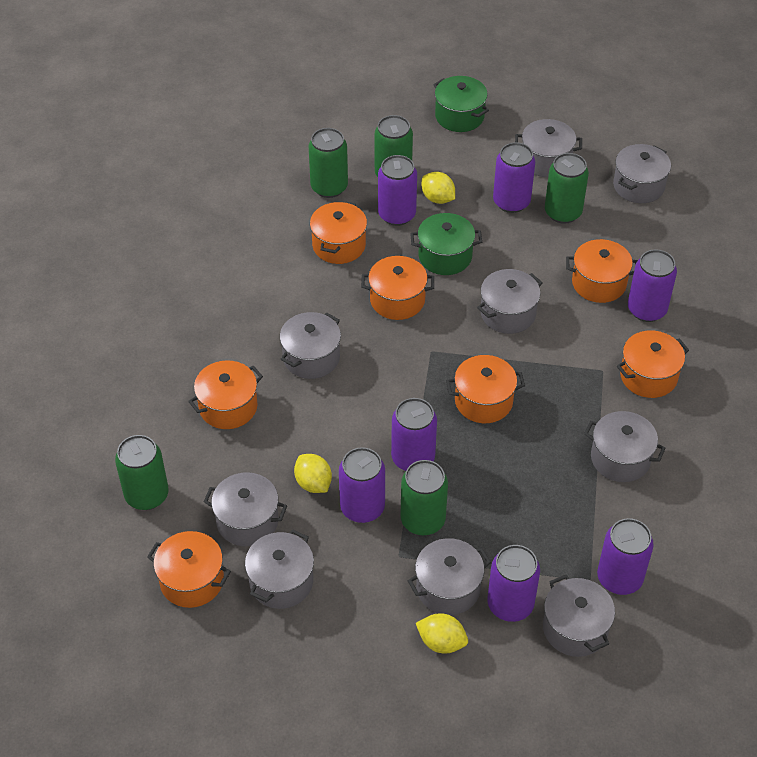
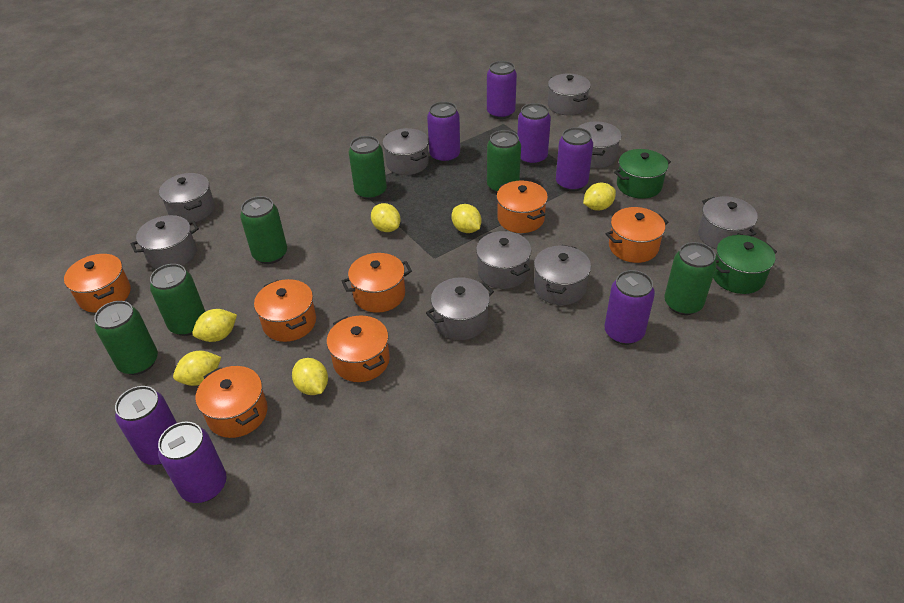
green can: [115,435,169,510] [309,128,348,198] [375,115,413,177] [400,460,448,536] [545,153,589,224] = 5 -> [94,301,158,375] [150,264,206,336] [240,196,287,264] [349,136,387,200] [487,130,521,193] [664,242,717,315] = 6
yellow lemon: [294,454,332,493] [416,613,468,653] [421,172,455,204] = 3 -> [173,351,221,386] [192,309,237,342] [292,358,328,395] [371,203,401,232] [451,204,481,233] [583,183,616,211] = 6

